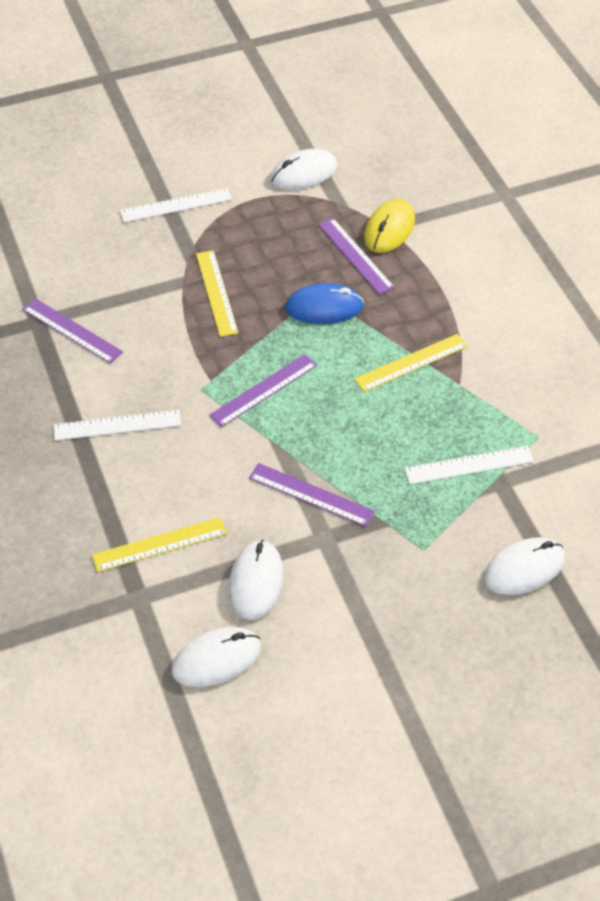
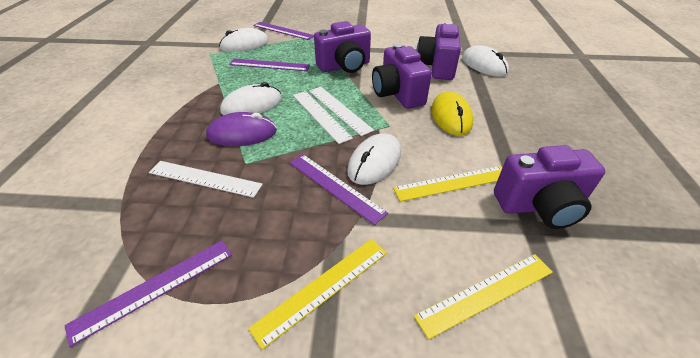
blue mouse: [285,283,364,324] = 1 -> none = 0
purple camera: none = 0 -> [314,21,371,73] [372,43,432,109] [416,22,461,80] [494,145,605,229] = 4
purple mouse: none = 0 -> [206,112,277,146] = 1

